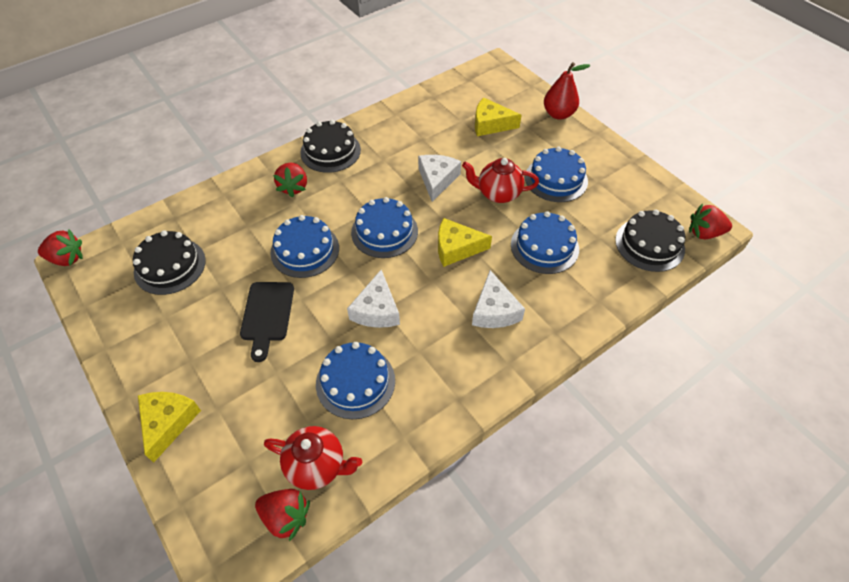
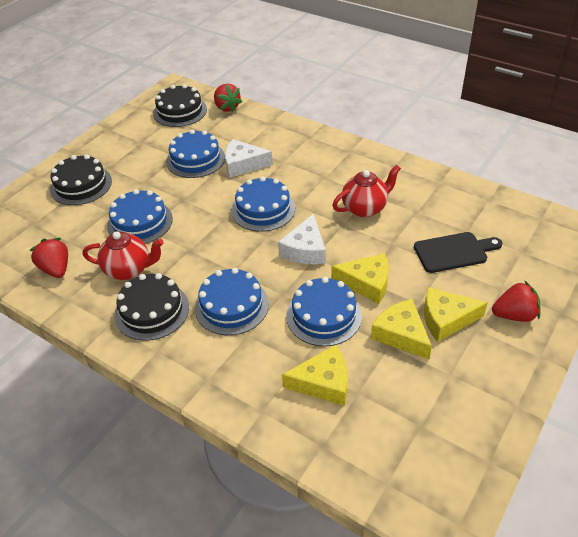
red pear: [544,62,591,120] = 1 -> none = 0
red strawberry: [38,230,83,266] [255,489,310,541] [273,163,307,197] [689,204,732,239] = 4 -> [29,238,68,278] [214,83,242,112] [492,280,540,322] = 3
white cheese: [347,270,400,328] [418,155,461,202] [472,270,525,328] = 3 -> [225,139,273,178] [278,214,326,264] = 2
yellow cheese: [138,392,201,463] [438,218,492,267] [475,97,522,136] = 3 -> [282,345,348,406] [331,253,389,304] [371,299,432,360] [424,287,488,342] = 4

